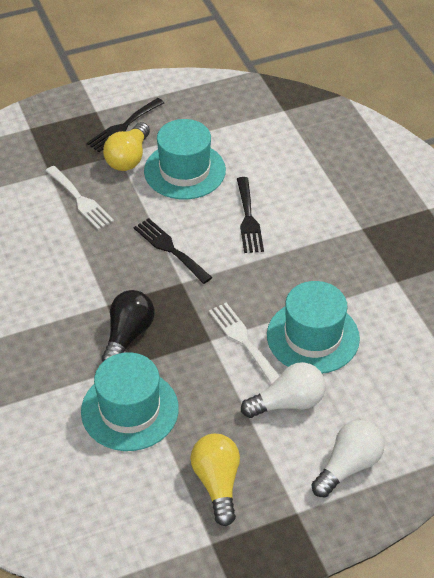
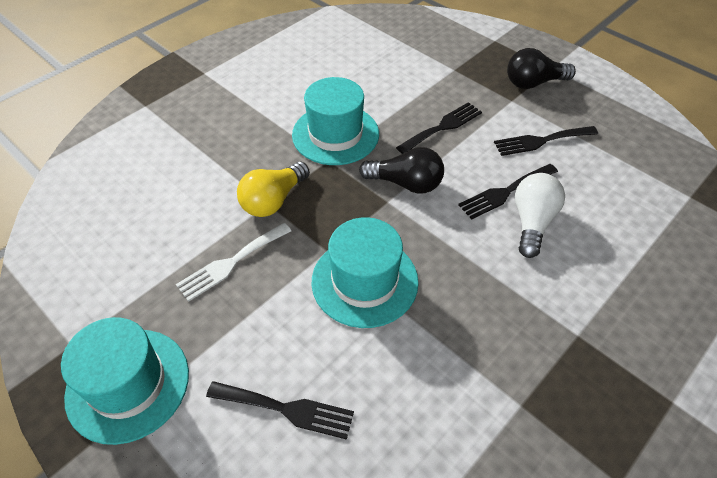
black fork: [87,98,164,152] [134,218,213,284] [237,177,264,253] = 3 -> [206,381,354,440] [396,102,482,154] [458,164,558,220] [494,126,598,156] = 4
black light bulb: [102,290,155,361] = 1 -> [359,147,444,194] [507,48,576,89] = 2
white fork: [45,166,114,230] [209,303,280,385] = 2 -> [176,223,291,302] = 1
white light bulb: [241,362,326,418] [311,420,385,497] = 2 -> [515,173,565,258] = 1
yellow light bulb: [103,122,150,171] [190,434,240,526] = 2 -> [237,162,310,217] = 1

